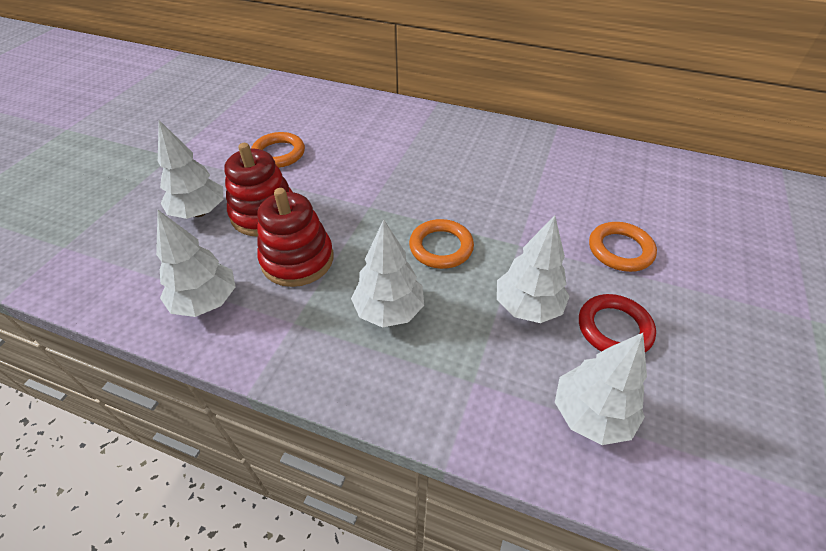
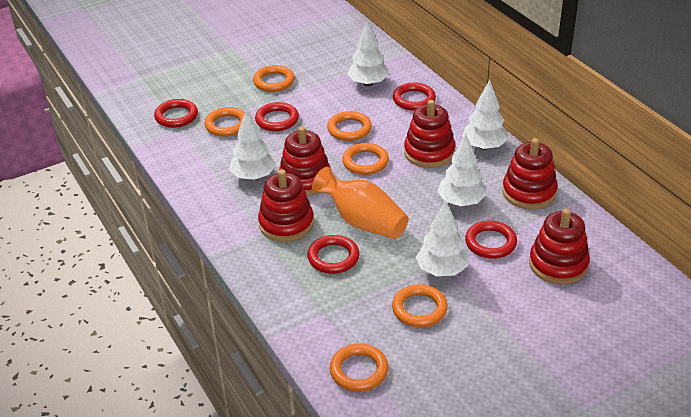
orange ring: [251,132,305,168] [409,219,474,269] [589,222,657,272] = 3 -> [204,107,245,137] [253,65,295,92] [327,111,372,141] [330,343,388,392] [342,143,389,175] [392,284,448,327] = 6
orange vase: none = 0 -> [312,167,408,239] = 1
red ring: [579,294,656,352] = 1 -> [154,99,198,128] [255,102,299,131] [307,235,359,274] [393,83,436,111] [465,221,517,259] = 5
red stacking toy: [224,143,293,237] [257,188,334,287] = 2 -> [258,169,314,242] [279,126,331,196] [404,100,455,168] [502,138,558,209] [529,208,590,285] = 5

